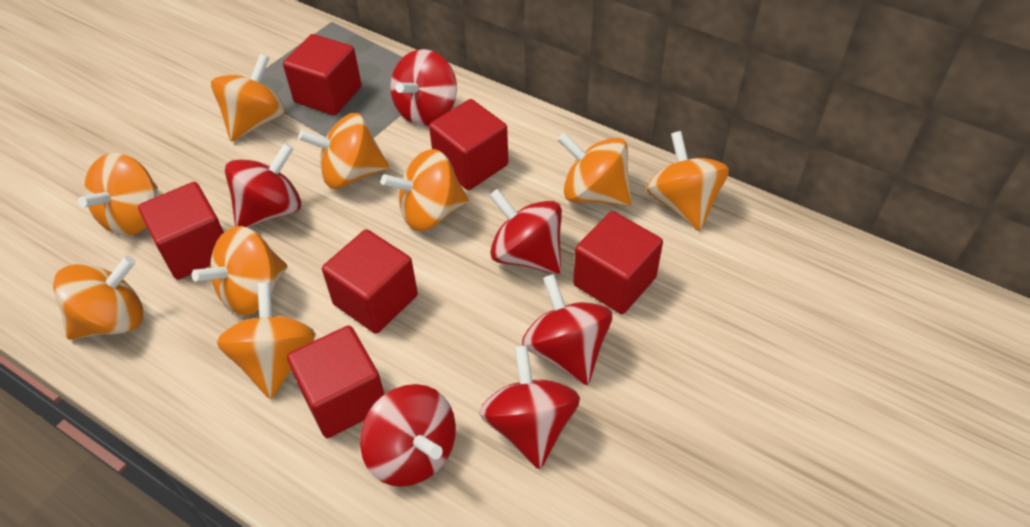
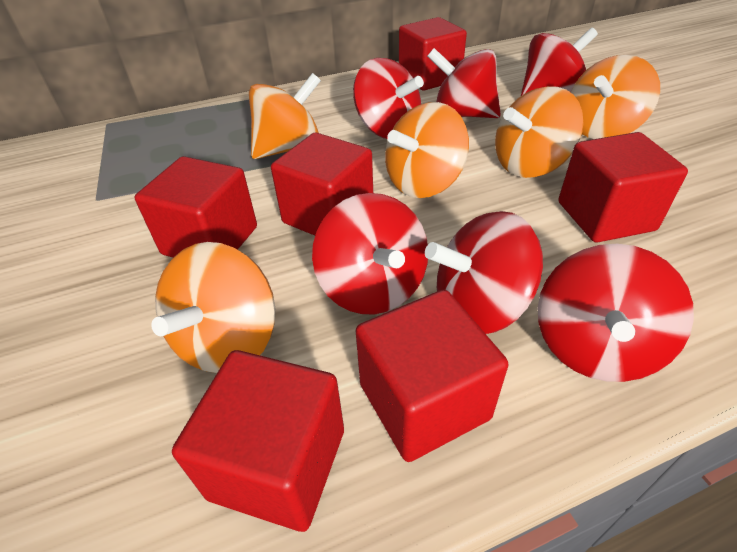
orange spinning top: [53,256,143,340] [78,153,158,236] [192,226,288,315] [211,54,285,142] [217,283,316,399] [298,113,389,189] [381,149,469,231] [558,132,632,206] [646,131,729,231] = 9 -> [151,242,275,373] [249,73,321,159] [385,102,469,198] [495,86,584,178] [571,55,660,139] = 5

